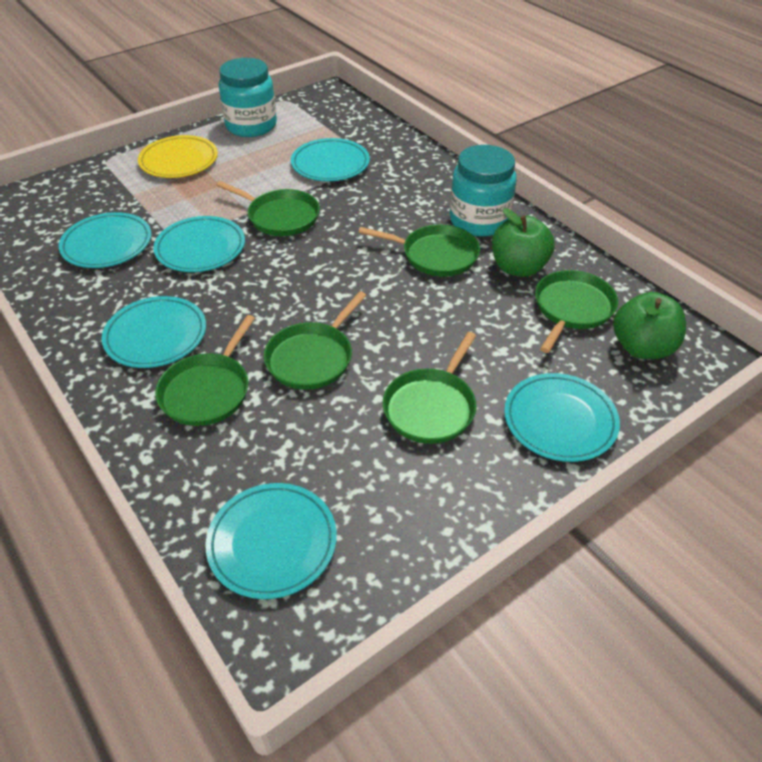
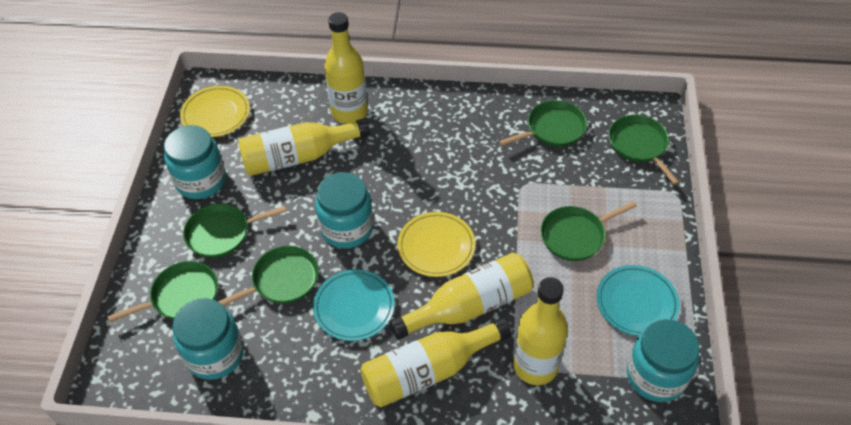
green apple: [492,208,555,277] [613,292,686,359] = 2 -> none = 0
turquoise jar: [219,58,277,137] [450,145,517,236] = 2 -> [164,125,226,199] [172,298,244,380] [315,172,374,248] [627,319,700,402] = 4
turquoise plate: [59,212,151,268] [102,296,206,368] [153,216,245,272] [206,483,337,599] [291,138,370,181] [504,373,620,462] = 6 -> [313,269,395,341] [596,265,680,336] = 2
yellow bottle: none = 0 -> [238,118,370,176] [324,12,368,124] [360,318,511,407] [389,253,533,340] [513,277,568,385] = 5
yellow plate: [138,135,218,178] = 1 -> [180,86,250,137] [397,212,475,277] = 2

